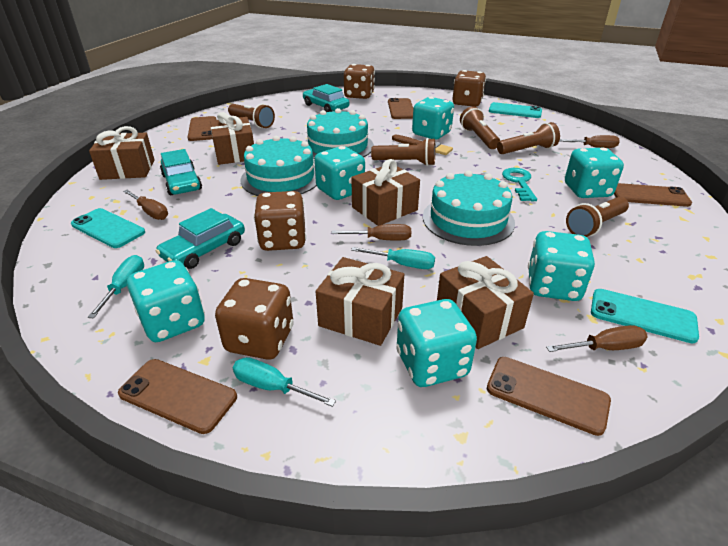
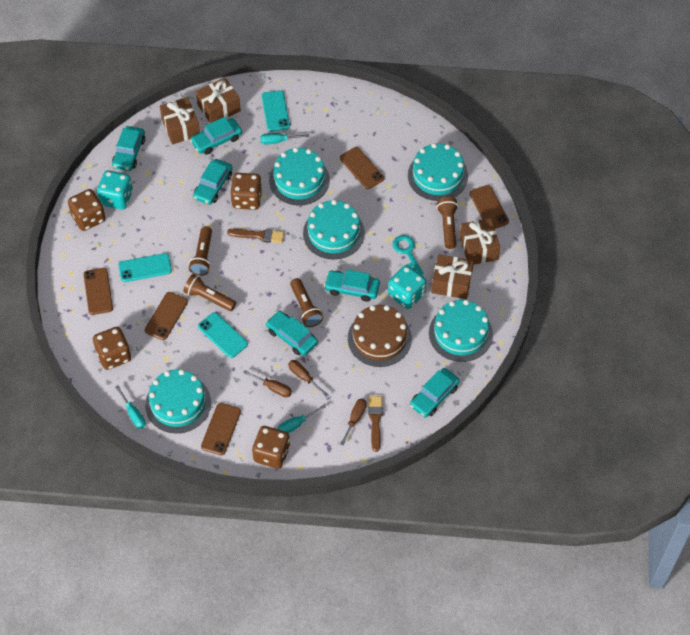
brown brush: [392,135,453,155] = 1 -> [227,229,284,243] [368,396,383,452] = 2
brown cake: none = 0 -> [348,305,412,367] = 1
brown flashlight: [228,104,275,128] [371,138,435,166] [460,106,500,149] [497,122,560,154] [566,197,629,237] = 5 -> [183,274,236,311] [189,226,212,276] [290,278,323,327] [437,197,458,249] = 4
brown gift: [89,126,154,180] [210,112,254,165] [316,257,404,346] [351,159,420,226] [437,256,534,349] = 5 -> [160,97,200,144] [196,78,241,123] [431,254,474,299] [460,218,500,265] = 4
brown screwdriver: [123,190,168,220] [331,224,411,240] [546,325,648,352] [560,135,620,148] = 4 -> [243,370,292,397] [288,360,329,397] [340,399,367,445] = 3
turquoise cake: [241,136,317,196] [306,108,374,159] [423,170,515,246] = 3 -> [145,369,211,433] [269,147,330,205] [303,200,365,259] [408,143,468,201] [429,300,493,362] = 5
turquoise car: [156,208,245,269] [160,149,202,195] [303,84,349,112] = 3 -> [112,126,145,171] [190,117,242,155] [193,159,233,205] [266,311,318,356] [324,270,380,302] [410,368,460,418] = 6
turquoise dice: [127,260,205,342] [314,146,365,200] [396,299,477,387] [412,97,454,140] [528,231,595,301] [565,148,624,198] = 6 -> [97,170,133,210] [388,265,426,309] = 2

